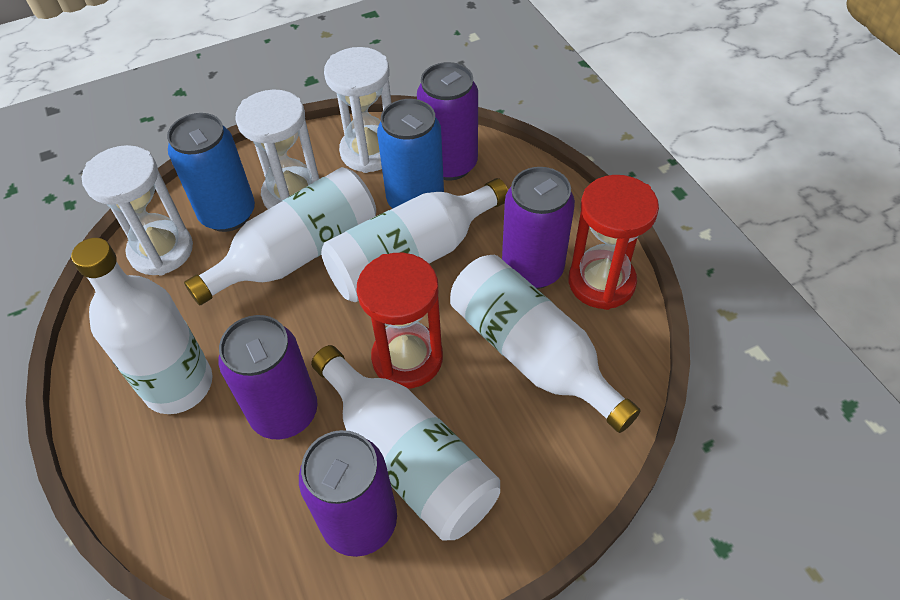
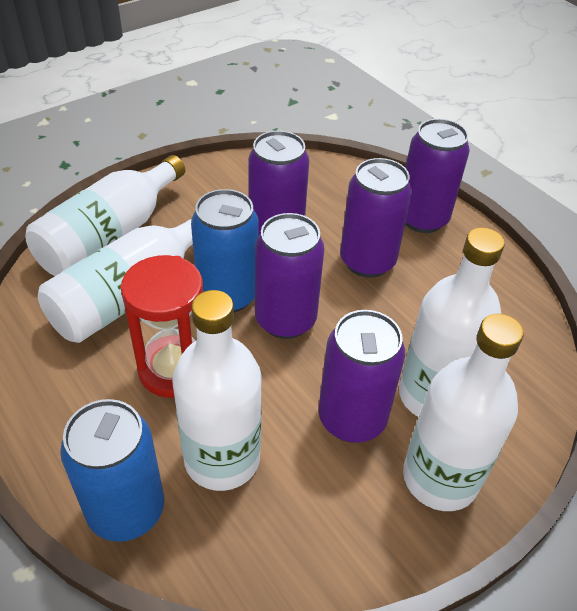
purple can: [219,315,318,440] [299,430,397,557] [417,62,478,180] [502,167,575,289] = 4 -> [248,131,309,235] [255,213,325,339] [319,310,405,443] [340,158,412,278] [405,119,470,233] = 5
red hourglass: [357,253,443,389] [569,175,659,310] = 2 -> [121,255,203,398] = 1
white hourglass: [82,145,193,275] [236,89,320,209] [324,47,391,173] = 3 -> none = 0

